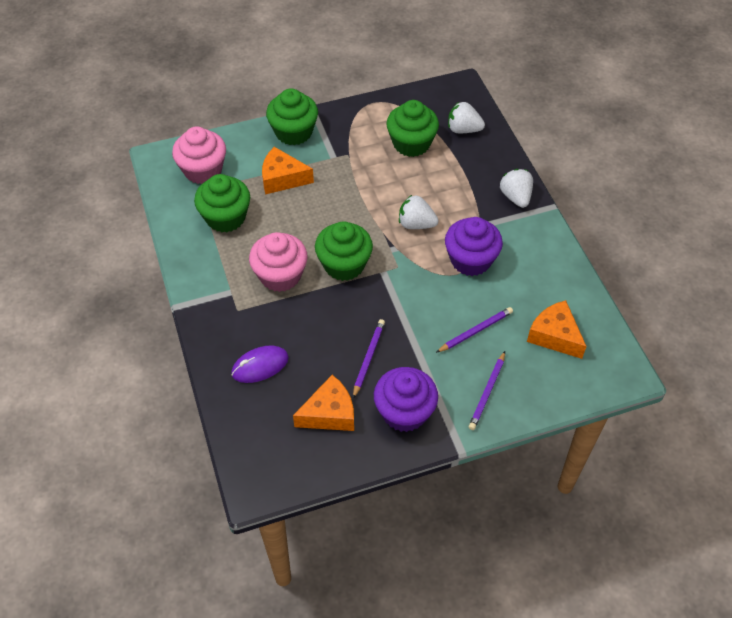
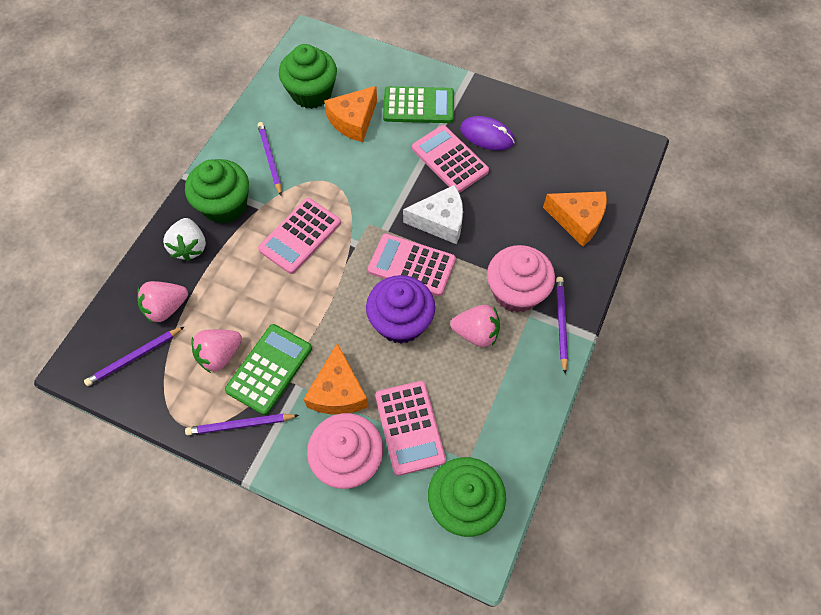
green calculator: none = 0 -> [225,324,312,415] [383,86,454,123] = 2
green cupcake: [194,174,250,232] [266,88,318,145] [315,221,373,281] [386,100,439,157] = 4 -> [185,159,249,224] [279,44,337,109] [428,457,506,537] = 3
pink calculator: none = 0 -> [258,198,341,274] [368,234,456,296] [375,381,446,476] [412,125,489,193] = 4
pink strawberry: none = 0 -> [137,281,188,323] [191,329,242,373] [450,305,500,347] = 3
purple cupcake: [374,367,438,432] [445,217,503,276] = 2 -> [366,275,435,344] = 1
purple pencil: [353,319,385,399] [436,307,513,353] [468,351,505,430] = 3 -> [84,326,185,386] [185,414,299,435] [257,122,282,195] [556,277,568,374] = 4
white cheese: none = 0 -> [403,185,463,244] = 1
white strawberry: [399,195,439,229] [448,101,485,133] [500,169,533,208] = 3 -> [163,218,206,261] = 1

